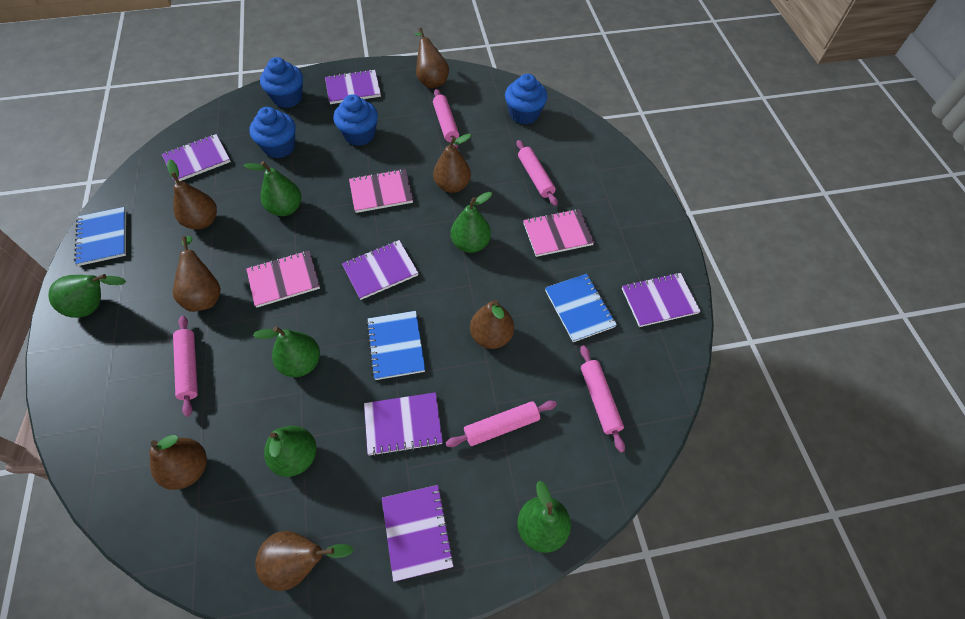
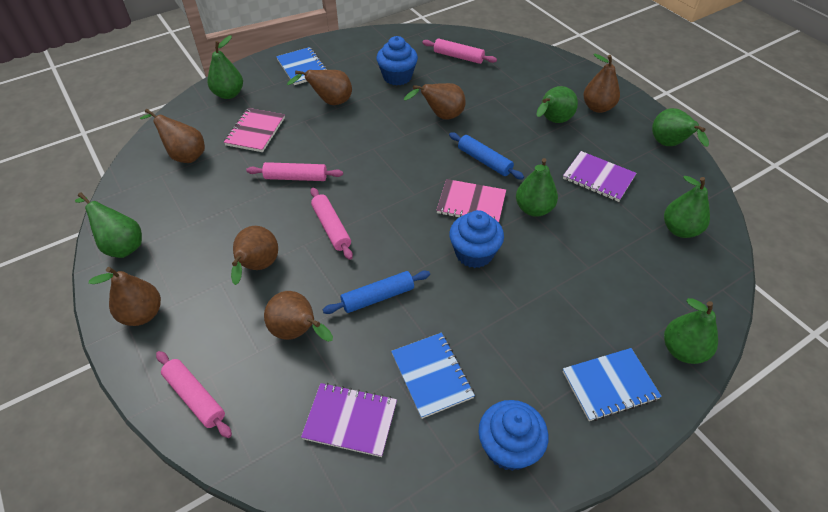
blue cupcake: [249,107,295,158] [260,57,303,108] [333,94,378,146] [505,74,548,124] = 4 -> [377,36,418,86] [449,210,504,268] [478,400,548,471] = 3
blue rolling pin: none = 0 -> [323,271,430,314] [449,132,524,180] = 2
green pear: [48,274,126,318] [243,161,301,216] [253,326,320,377] [264,426,317,477] [451,192,492,253] [518,481,571,553] = 6 -> [75,192,142,258] [207,35,243,99] [516,158,558,217] [536,86,578,123] [652,108,709,147] [664,176,710,238] [664,298,718,364] = 7
pink notebook: [246,251,320,308] [349,169,413,213] [523,209,594,257] = 3 -> [224,108,285,152] [436,179,506,222] = 2
pink rolling pin: [173,316,198,417] [433,89,459,148] [446,401,557,447] [517,140,558,206] [580,345,625,453] = 5 -> [156,351,232,438] [246,162,343,181] [310,188,353,260] [422,38,497,64] = 4
purple notebook: [162,134,231,183] [325,69,381,104] [342,240,418,300] [364,392,443,456] [382,485,455,582] [622,273,701,327] = 6 -> [301,383,397,457] [563,151,637,202] = 2

